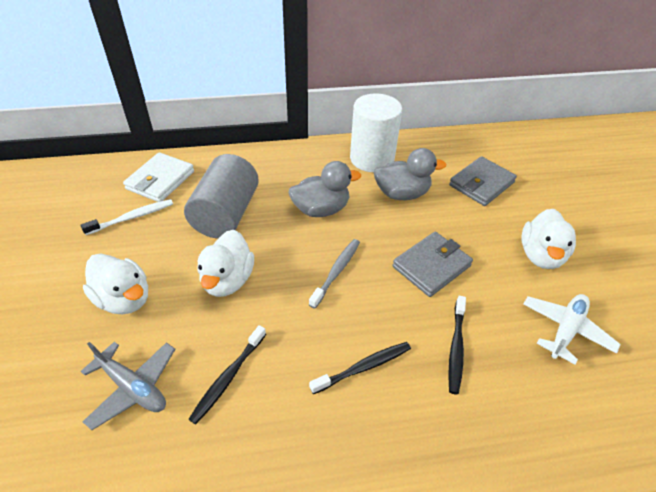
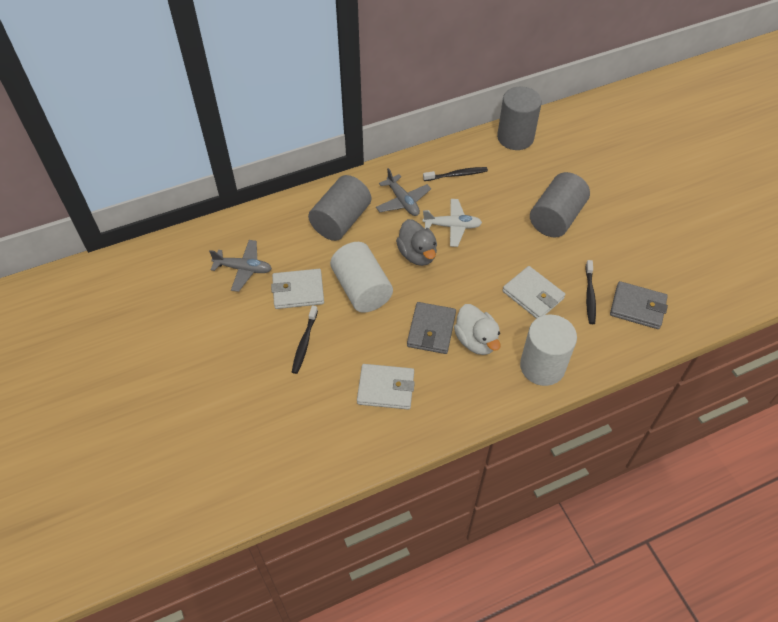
grey cylinder: [184,154,259,238] = 1 -> [308,175,371,241] [497,86,542,150] [530,172,590,238] = 3
grey duck: [289,161,361,217] [374,148,446,200] = 2 -> [396,219,437,266] = 1
grey plane: [81,342,176,430] = 1 -> [209,240,272,292] [376,168,431,216] = 2
grey toothbrush: [309,239,360,308] = 1 -> none = 0
white cylinder: [350,93,402,172] = 1 -> [330,242,393,313] [520,315,577,386] = 2
white duck: [83,253,148,315] [198,230,254,297] [521,209,576,269] = 3 -> [454,304,501,355] = 1
white toothbrush: [80,199,173,235] = 1 -> none = 0
white wallet: [123,152,194,202] = 1 -> [271,269,324,309] [357,364,415,410] [502,266,565,319] = 3

